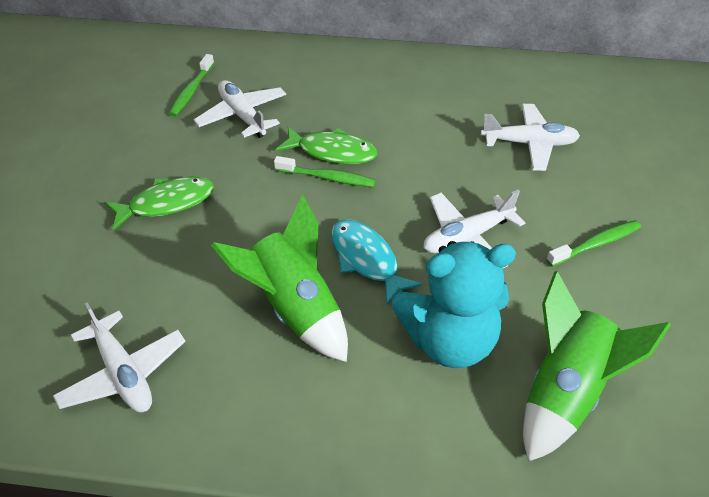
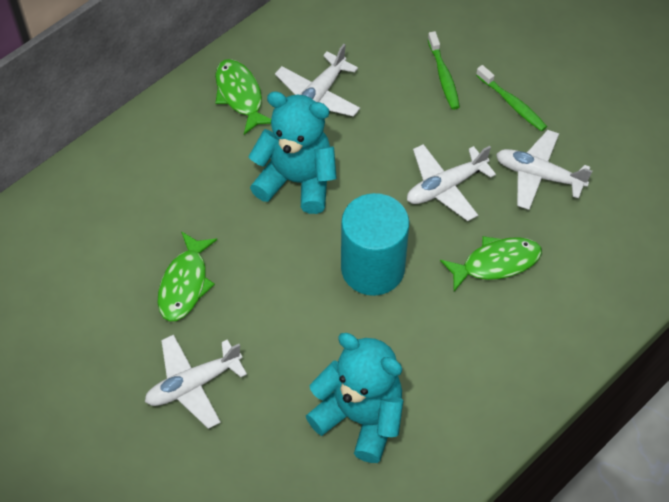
green fish: [104,176,214,231] [275,126,377,164] = 2 -> [158,231,217,321] [215,59,271,135] [440,236,542,292] = 3
green rocket: [211,195,348,362] [523,271,671,462] = 2 -> none = 0
green toothbrush: [168,54,214,117] [274,156,376,187] [546,220,641,266] = 3 -> [428,31,460,110] [476,65,547,131] = 2
turquoise cylinder: none = 0 -> [341,193,409,296] = 1
turquoise fish: [331,219,422,305] = 1 -> none = 0
turquoise teddy bear: [392,241,516,368] = 1 -> [248,91,337,214] [306,333,403,463] = 2

